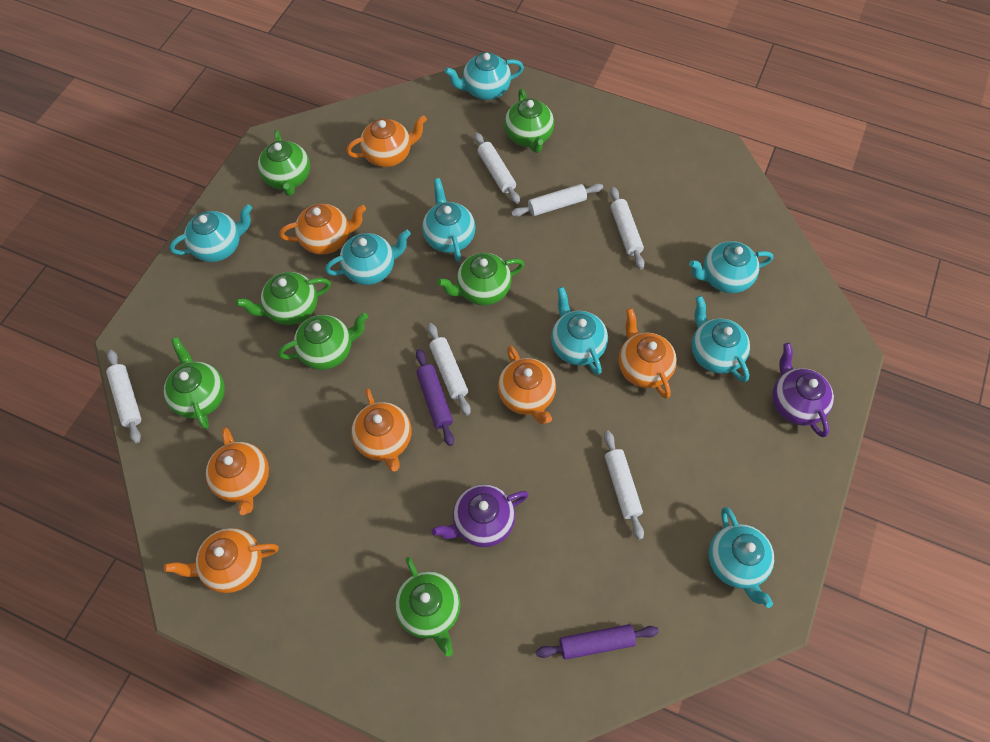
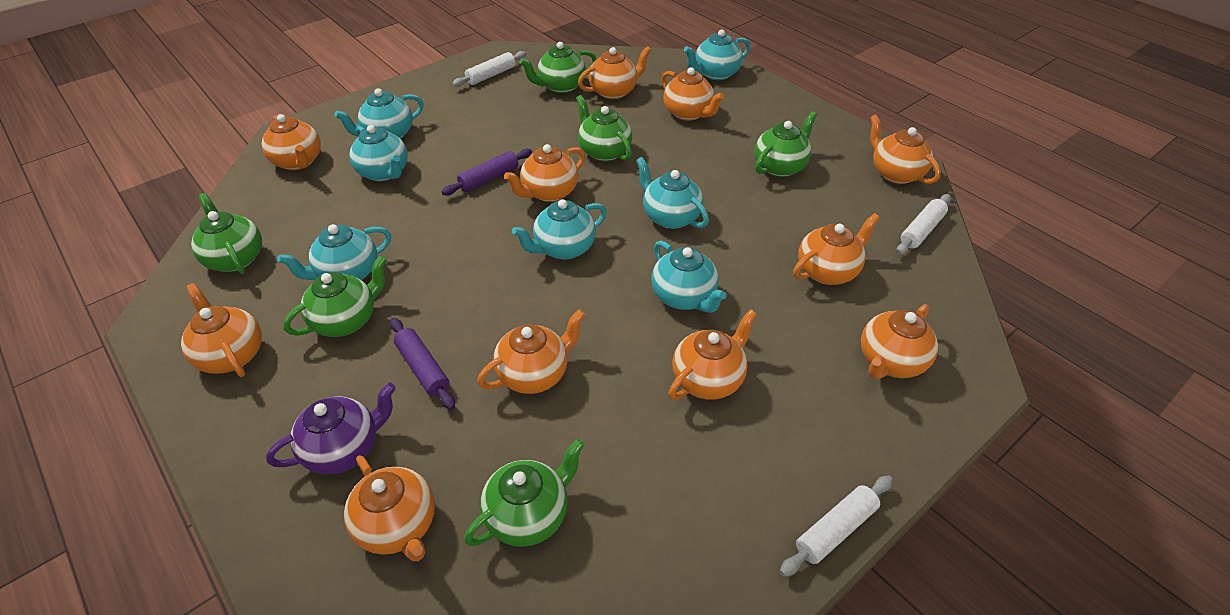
green teapot: [164,337,225,429] [236,272,331,325] [258,130,310,196] [278,313,368,370] [395,557,461,657] [437,253,524,305] [504,89,554,153] = 7 -> [191,193,262,274] [283,255,387,337] [464,439,584,547] [519,42,597,93] [576,95,632,162] [755,111,817,177] = 6
orange teapot: [164,528,279,593] [206,427,269,515] [279,204,366,255] [346,115,427,167] [351,388,412,472] [498,345,556,424] [618,308,677,399] = 7 -> [181,283,262,377] [262,114,321,170] [344,455,435,561] [477,309,585,394] [504,144,585,202] [578,46,651,99] [661,67,725,121] [669,309,757,400] [793,213,880,285] [861,304,938,379] [870,114,941,184] = 11
purple teapot: [431,484,529,547] [772,343,834,437] = 2 -> [266,383,396,474] = 1
turquoise teapot: [169,204,252,262] [325,230,411,285] [422,178,476,262] [444,52,524,100] [551,287,608,375] [689,241,773,293] [692,296,750,382] [709,507,774,608] = 8 -> [277,224,391,280] [334,88,423,139] [349,125,408,182] [512,199,607,259] [636,157,709,229] [651,241,726,313] [684,29,750,80] = 7
white rolling pin: [106,350,141,444] [428,323,471,416] [474,132,520,204] [511,183,603,217] [604,431,644,540] [610,187,645,269] = 6 -> [452,51,526,87] [780,475,893,577] [896,194,951,255] = 3

